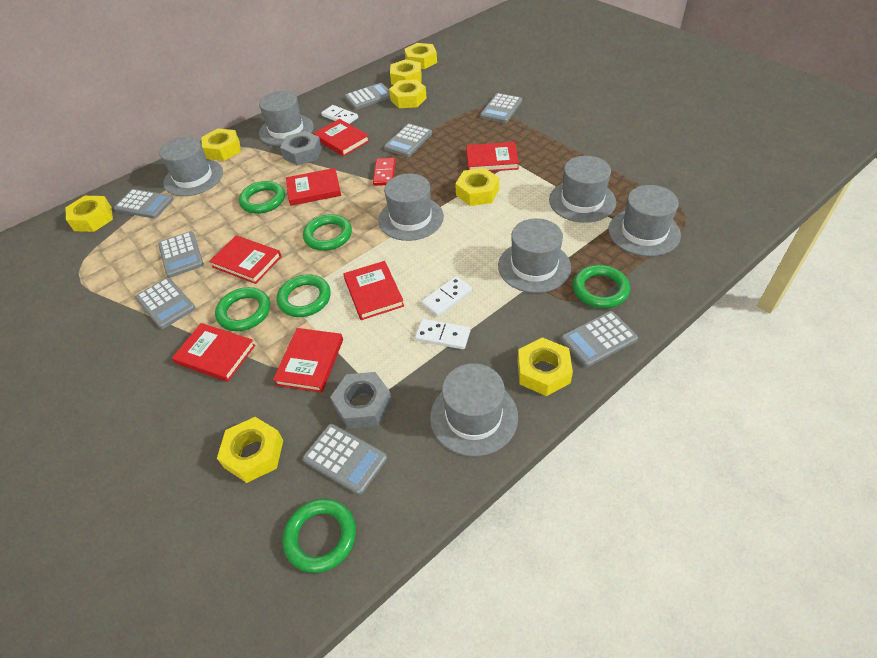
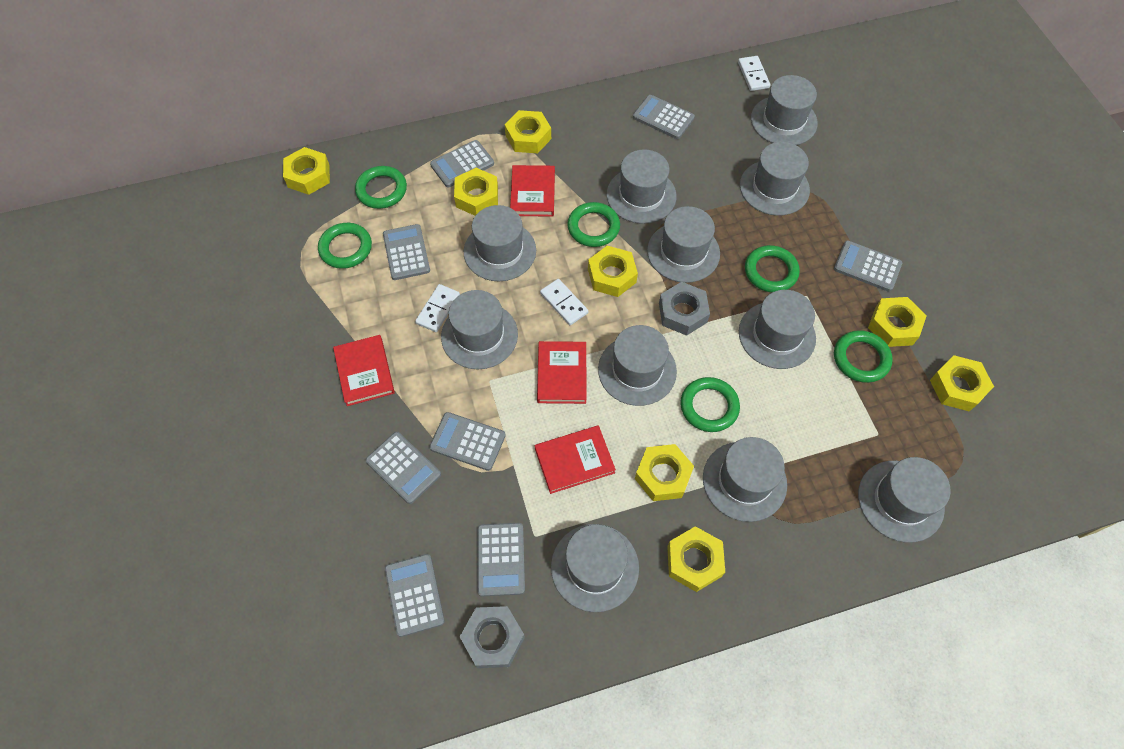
grey hat: [159,137,223,196] [259,91,314,146] [378,174,444,241] [430,363,518,456] [498,218,571,293] [549,156,616,223] [608,185,681,257] = 7 -> [441,290,518,369] [464,205,536,281] [551,524,639,612] [598,325,677,406] [607,149,677,224] [647,206,720,283] [703,437,787,522] [739,290,816,369] [740,142,810,216] [751,75,818,145] [858,457,951,543] = 11
red book: [172,323,256,382] [209,235,282,284] [273,328,343,393] [286,168,341,206] [313,119,370,157] [343,261,404,320] [466,142,519,171] = 7 -> [333,335,395,406] [510,165,555,217] [535,425,616,494] [537,341,587,404] = 4
red domino: [373,158,396,186] = 1 -> none = 0

